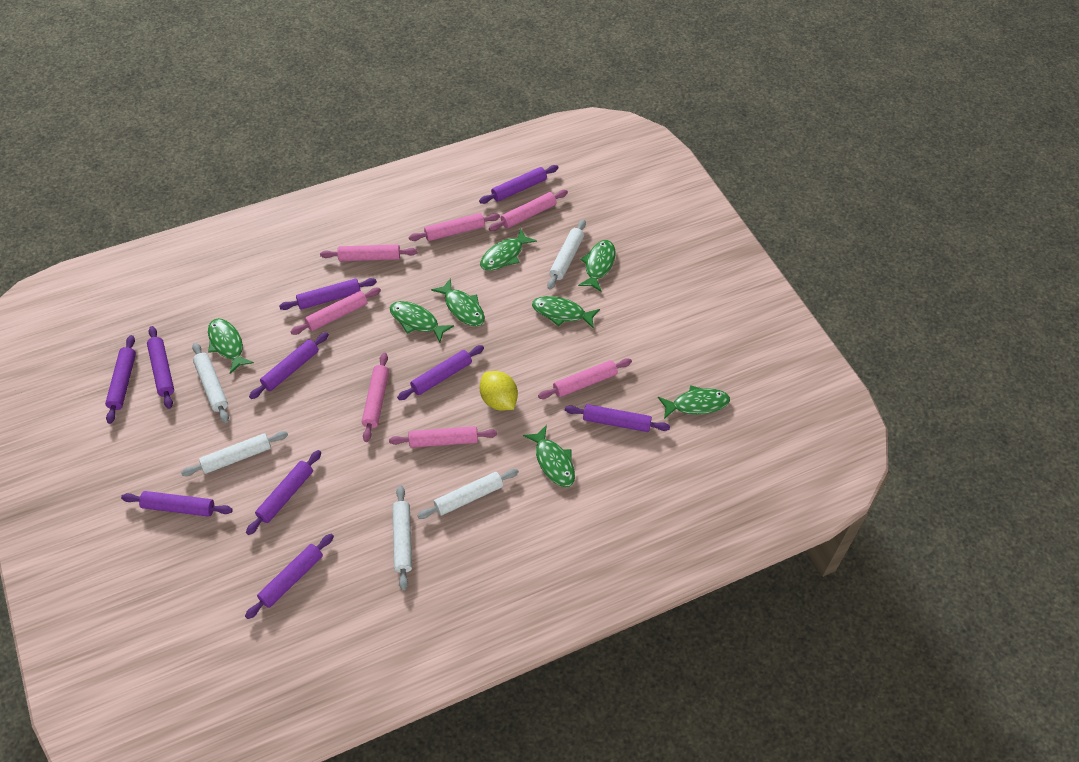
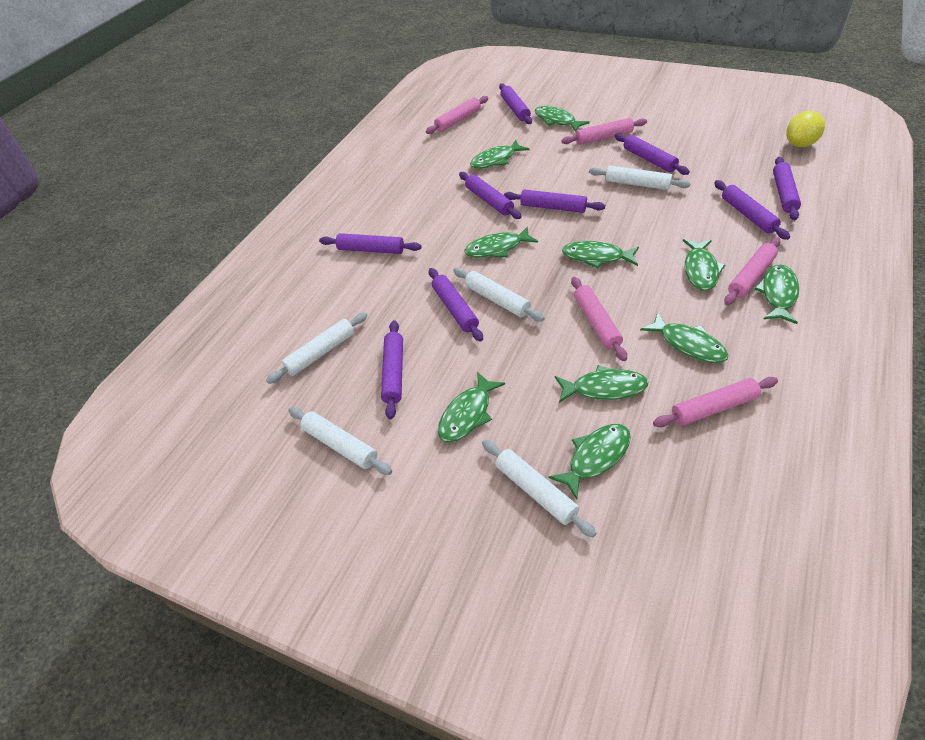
green fish: [208,318,254,374] [390,301,454,342] [431,278,485,326] [480,228,537,271] [523,425,575,487] [532,296,600,329] [578,240,615,292] [658,385,730,419] = 8 -> [438,372,505,442] [465,226,538,258] [470,140,529,169] [535,106,590,132] [548,424,631,500] [555,365,649,403] [562,241,639,268] [640,312,728,363] [683,239,725,291] [754,264,799,324] = 10
pink rolling pin: [290,288,381,335] [320,245,417,261] [362,353,389,442] [389,426,497,448] [409,213,500,241] [489,190,568,231] [538,358,632,399] = 7 -> [426,96,488,134] [561,118,647,145] [571,277,627,361] [653,377,778,427] [724,237,781,305] = 5
purple rolling pin: [105,335,136,424] [121,491,233,517] [147,326,174,409] [245,534,334,619] [246,450,321,535] [249,332,329,399] [279,278,377,310] [397,345,484,400] [479,165,558,204] [565,404,670,432] = 10 -> [319,233,421,254] [381,320,403,419] [429,268,483,342] [459,172,522,219] [499,83,532,124] [504,189,605,213] [615,133,690,175] [714,180,790,240] [773,157,801,220] = 9

